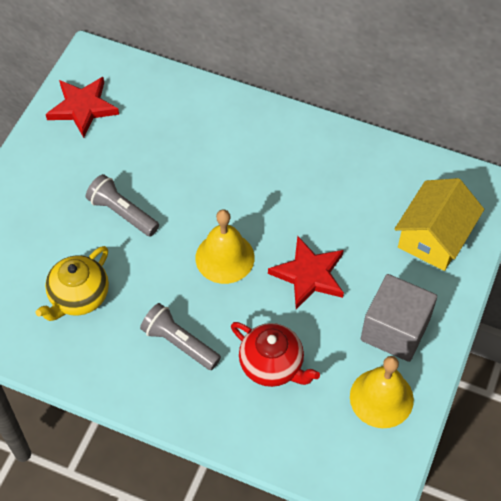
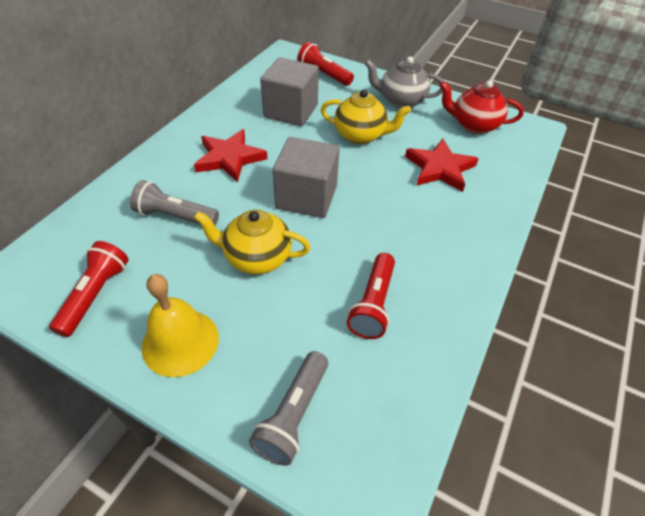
grey cube: [361,274,437,362] = 1 -> [260,57,319,126] [273,137,340,218] = 2
grey teapot: none = 0 -> [364,56,443,108] = 1
red flashlight: none = 0 -> [49,241,128,337] [297,42,354,86] [347,253,395,339] = 3
yellow bell: [195,209,255,284] [350,356,414,428] = 2 -> [142,274,219,377] = 1
yellow house: [395,178,484,271] = 1 -> none = 0
yellow teapot: [36,246,109,321] = 1 -> [194,210,310,274] [321,89,411,144] = 2

